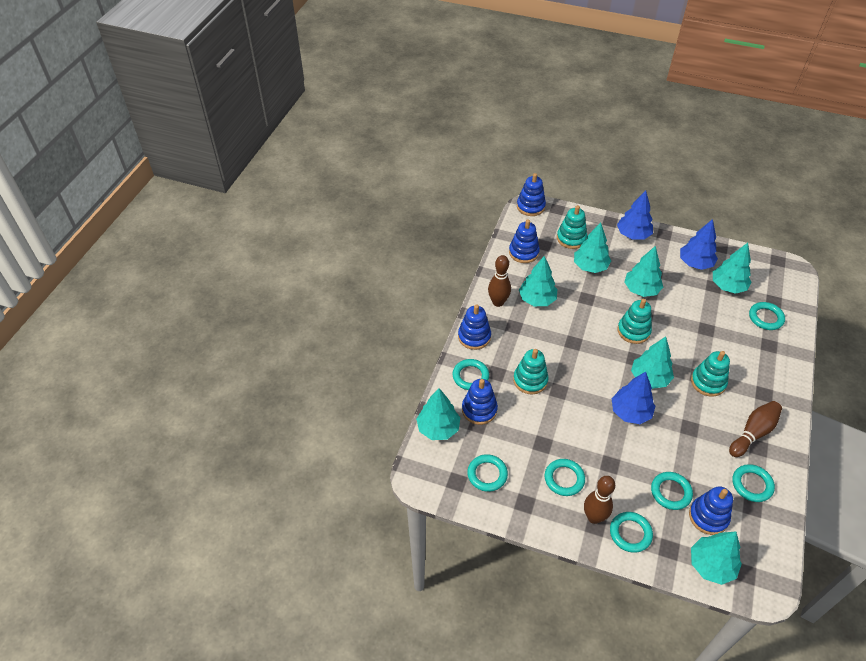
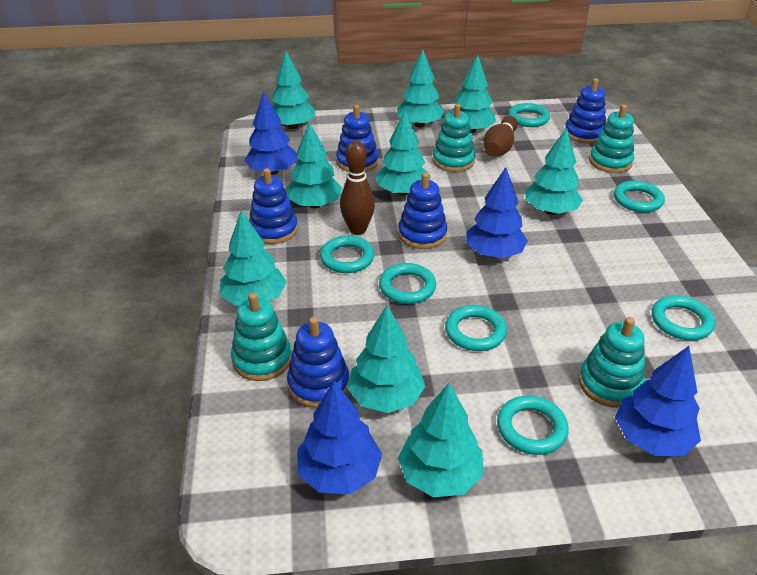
blue tree: [612,372,655,424] [617,190,653,240] [680,219,718,270] = 3 -> [244,91,297,175] [297,380,382,494] [466,167,528,258] [615,346,701,456] = 4
brown bowling pin: [488,255,511,307] [584,476,615,524] [729,401,782,457] = 3 -> [340,141,375,235] [483,116,518,157] = 2
turquoise tree: [416,388,460,440] [519,256,557,306] [574,222,611,273] [624,246,663,297] [631,337,674,389] [691,532,742,585] [713,243,751,294] = 7 -> [219,210,286,306] [272,51,315,129] [286,122,343,208] [347,305,426,413] [376,111,431,196] [397,49,445,127] [398,383,484,497] [452,55,496,133] [525,128,583,215] = 9

